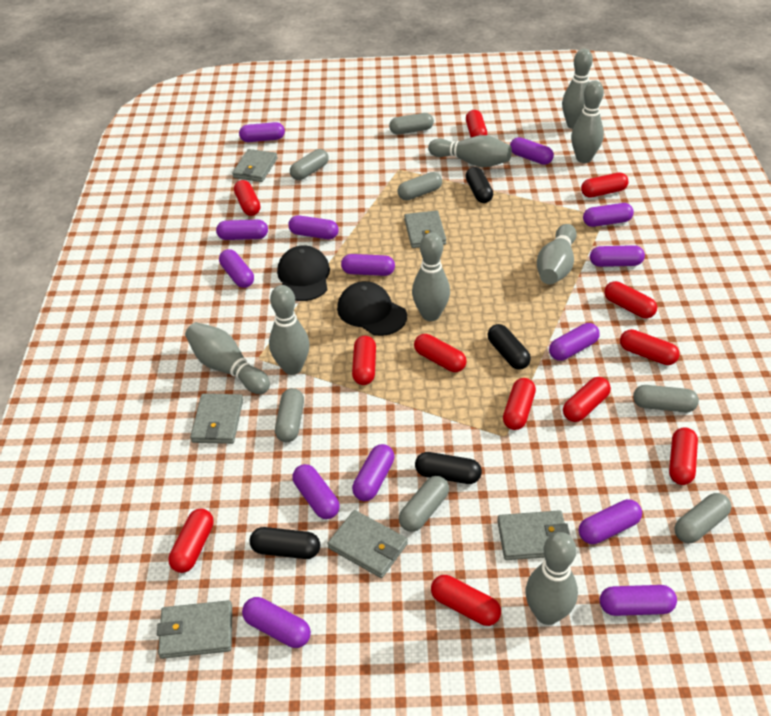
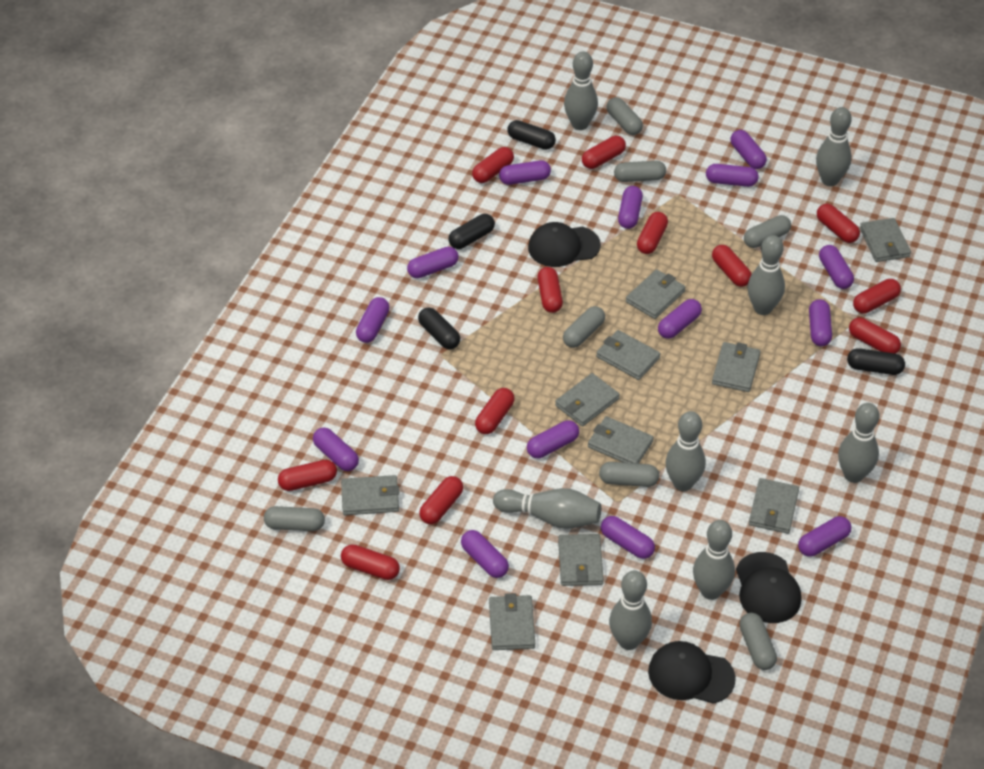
black cap: [277,245,330,301] [337,281,407,336] = 2 -> [528,222,601,267] [648,641,736,704] [736,552,802,623] = 3
grey wallet: [157,600,232,659] [190,394,243,444] [232,149,277,182] [327,510,408,578] [404,211,446,248] [497,510,570,560] = 6 -> [341,475,400,515] [489,593,535,650] [555,373,620,426] [558,534,604,586] [588,416,654,464] [596,330,660,380] [626,269,686,319] [712,342,761,392] [749,478,799,534] [860,218,911,262] = 10

